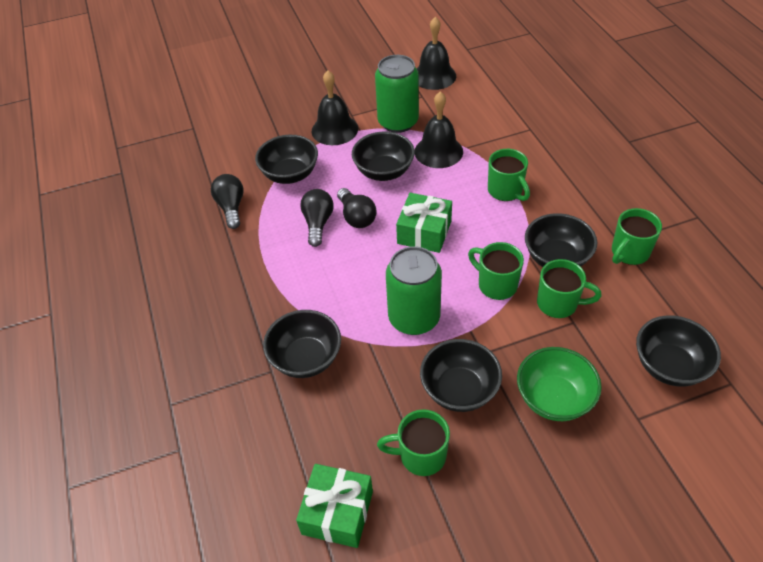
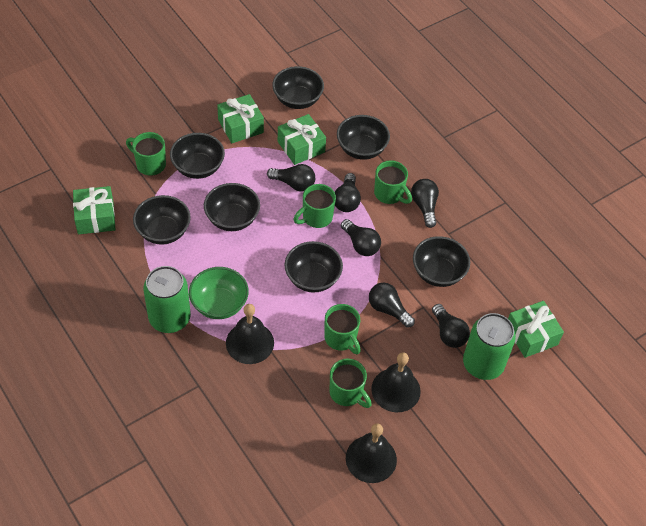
black bowl: [255,135,318,184] [263,310,341,378] [352,132,415,181] [420,339,502,412] [525,213,597,267] [636,315,721,387] = 6 -> [133,195,191,245] [170,133,225,179] [204,183,260,231] [272,66,324,109] [285,241,343,293] [337,115,390,160] [413,236,470,287] = 7
black light bulb: [211,174,244,229] [300,189,334,247] [337,188,377,228] = 3 -> [267,164,315,192] [335,173,361,212] [341,219,381,256] [369,283,415,328] [411,179,439,228] [432,304,470,348] = 6
green gift: [296,464,373,548] [396,193,452,253] = 2 -> [73,186,116,234] [217,94,264,143] [278,114,326,165] [508,301,564,358] = 4

